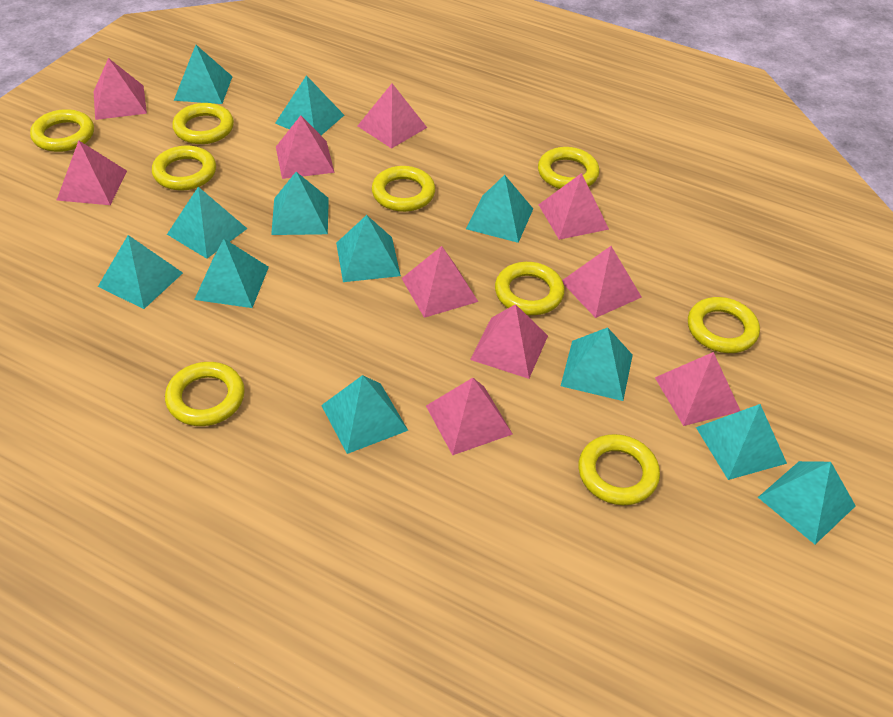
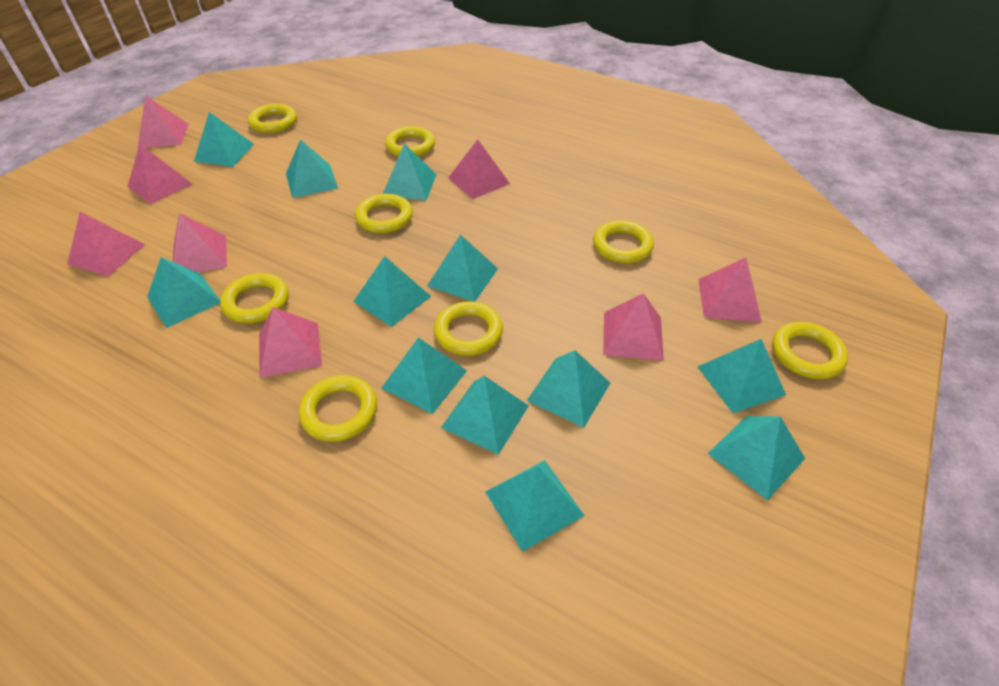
pink pyramid: [57,140,127,205] [94,58,147,120] [276,115,335,179] [358,83,427,149] [402,246,478,318] [426,378,512,455] [470,304,548,379] [539,173,609,240] [562,246,642,318] [655,352,740,426] = 10 -> [67,212,145,276] [127,144,192,204] [137,95,189,148] [173,213,227,273] [259,307,322,378] [448,139,510,199] [603,293,664,361] [698,257,762,322] = 8
yellow ring: [30,109,94,152] [152,146,216,190] [165,362,245,426] [172,103,234,144] [372,166,435,212] [495,262,565,315] [538,147,599,189] [578,434,660,505] [688,297,760,353] = 9 -> [220,273,289,323] [248,104,297,133] [299,375,377,442] [355,194,413,233] [385,126,435,157] [434,301,503,356] [593,220,654,263] [772,322,848,379] = 8

